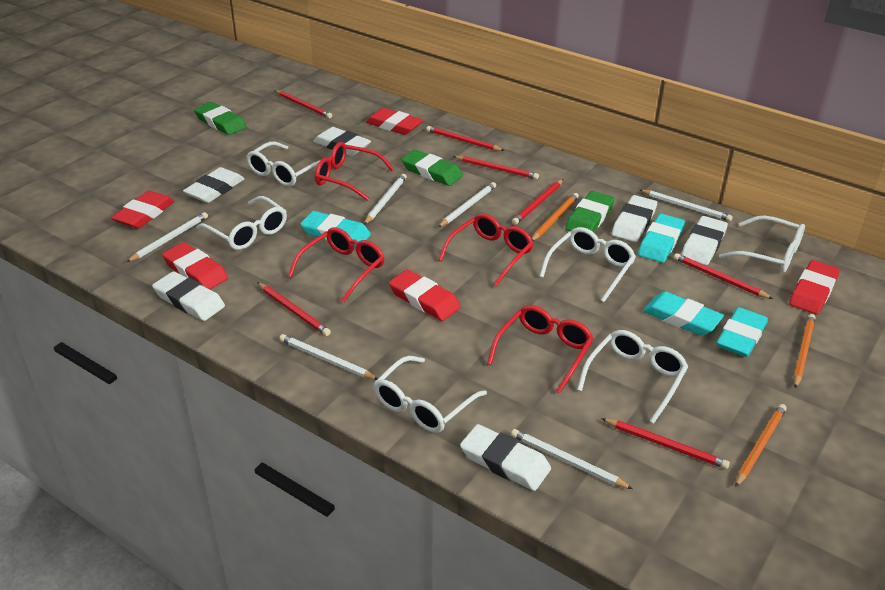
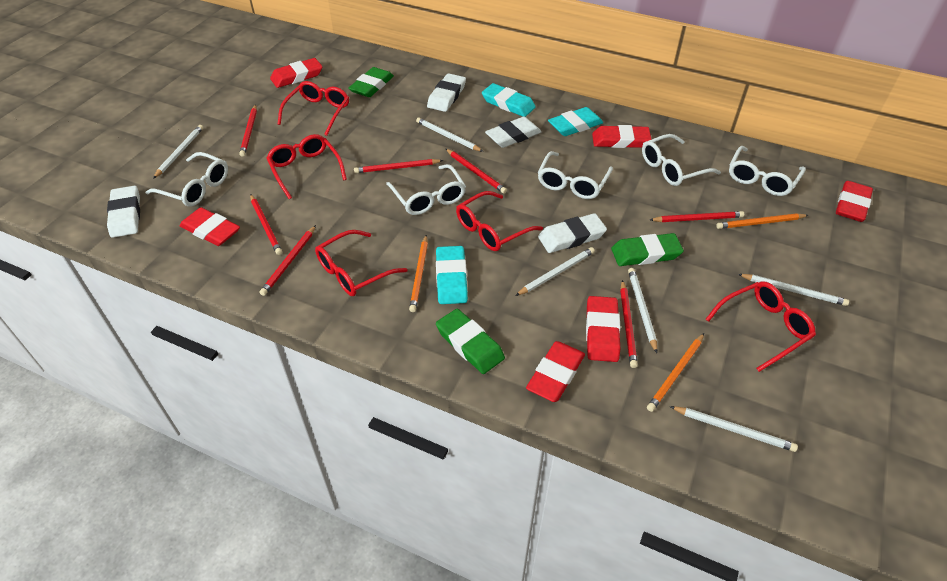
red eraser: [111,191,175,229] [162,242,228,289] [366,108,423,135] [389,270,461,321] [789,260,840,314] = 5 -> [180,207,240,246] [270,58,322,88] [526,341,585,402] [586,296,620,362] [592,125,652,148] [836,181,873,222] = 6
red glasses: [288,227,385,303] [315,142,394,201] [438,213,534,286] [487,305,594,394] = 4 -> [266,134,347,199] [278,81,349,136] [315,230,408,296] [456,191,543,251] [706,281,816,372] = 5
turquoise eraser: [300,211,371,247] [638,214,685,263] [643,291,724,336] [716,307,768,357] = 4 -> [436,246,468,304] [482,83,536,117] [548,107,603,136] = 3
white eraser: [152,271,225,321] [183,167,244,203] [313,127,371,156] [460,424,551,491] [612,195,657,242] [681,216,728,265] = 6 -> [107,186,140,238] [427,73,466,112] [485,117,541,148] [538,213,607,253] = 4
white glasses: [196,196,287,250] [246,142,320,187] [373,356,487,433] [539,227,636,302] [577,330,688,424] [719,215,805,273] = 6 -> [145,152,228,207] [386,164,466,215] [538,151,613,199] [642,134,721,186] [729,146,806,196] = 5

